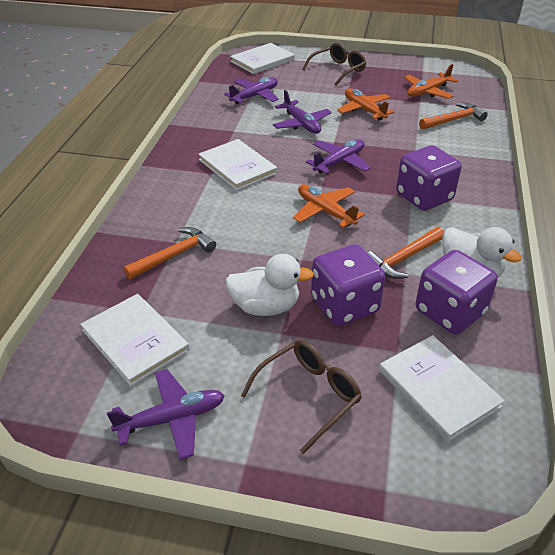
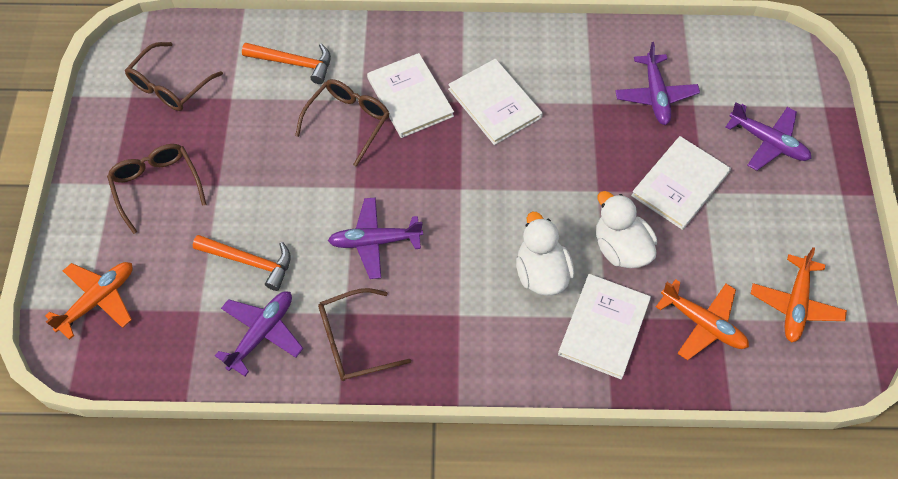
brown glasses: [241,340,362,454] [302,43,366,85] = 2 -> [107,144,206,234] [125,42,223,111] [295,79,390,167] [318,288,411,381] = 4
orange hammer: [123,227,216,279] [367,227,444,279] [419,103,488,130] = 3 -> [193,235,291,291] [242,43,331,84] = 2
purple dice: [311,244,385,326] [396,145,461,211] [416,250,498,334] = 3 -> none = 0

